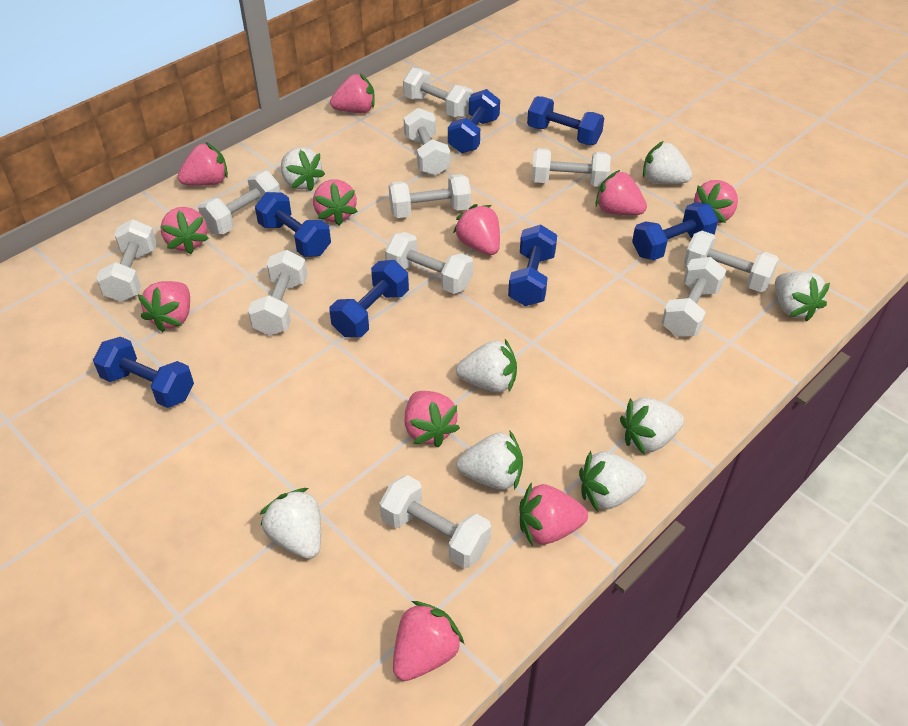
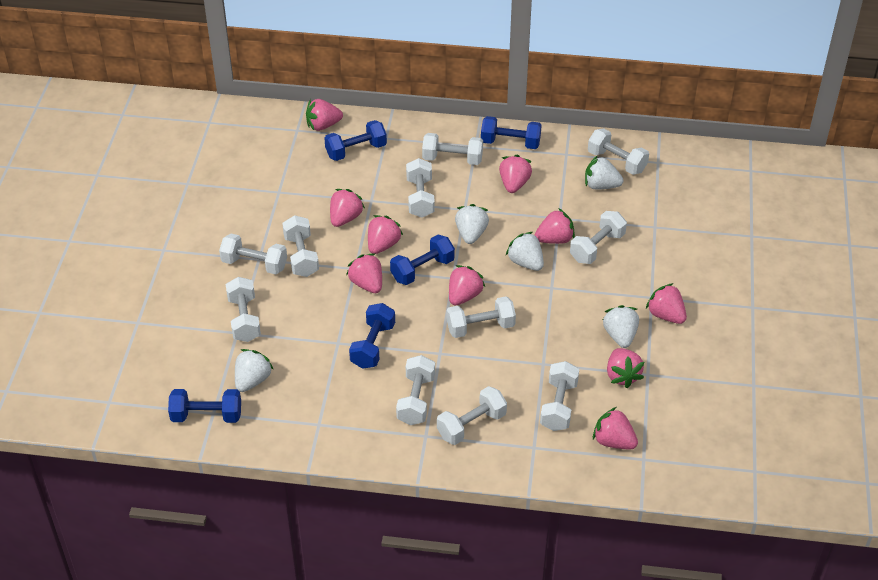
blue dumbbell: [93,337,194,408] [255,192,331,257] [330,260,409,337] [448,89,500,153] [508,224,557,306] [527,96,604,145] [632,202,718,260] = 7 -> [168,389,241,423] [324,120,387,161] [349,303,395,369] [390,235,455,285] [481,116,542,149] = 5
pink strawberry: [138,281,190,332] [160,207,209,254] [178,142,228,186] [313,179,358,226] [330,73,375,113] [393,601,464,681] [405,391,460,447] [453,204,500,255] [520,482,588,546] [595,170,647,215] [692,180,738,223] = 11 -> [306,99,343,131] [330,189,365,227] [346,253,382,293] [368,215,403,254] [449,265,485,306] [499,155,532,193] [535,208,575,244] [593,407,638,449] [607,348,644,388] [646,283,687,324] = 10
white strawberry: [260,488,321,559] [281,147,325,191] [456,339,517,393] [456,431,523,490] [579,450,647,511] [620,398,684,455] [643,141,693,184] [775,271,830,322] = 8 -> [235,349,274,392] [455,204,489,244] [505,232,544,271] [585,155,624,190] [603,305,639,348] = 5

